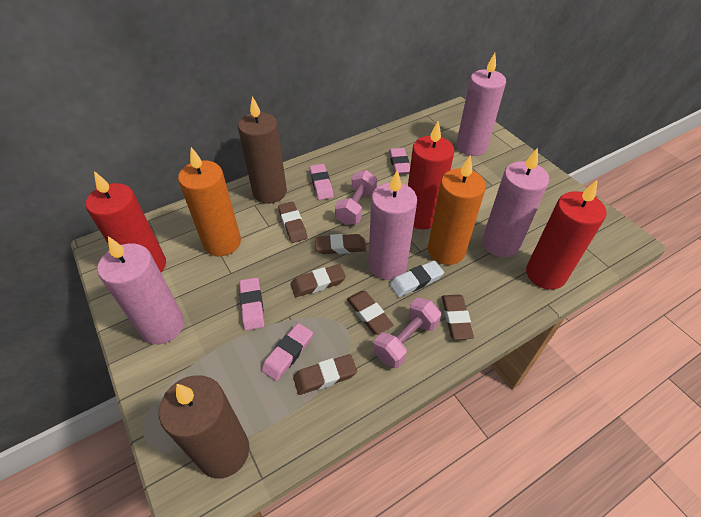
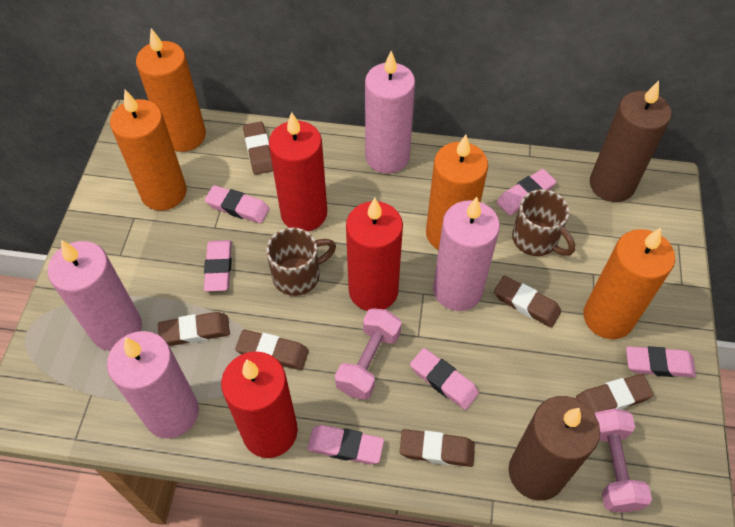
brown mug: none = 0 -> [266,227,336,296] [512,189,575,256] = 2
orange candle: [178,147,241,256] [428,156,486,265] = 2 -> [110,90,187,211] [136,28,206,152] [426,135,488,250] [583,228,675,339] = 4
pink eraser: [239,278,265,331] [261,323,313,381] [310,164,333,200] [389,148,410,174] = 4 -> [204,240,232,292] [205,185,270,224] [307,425,384,465] [410,348,479,410] [497,169,556,216] [626,346,696,377] = 6
white eraser: [390,260,444,297] = 1 -> none = 0

